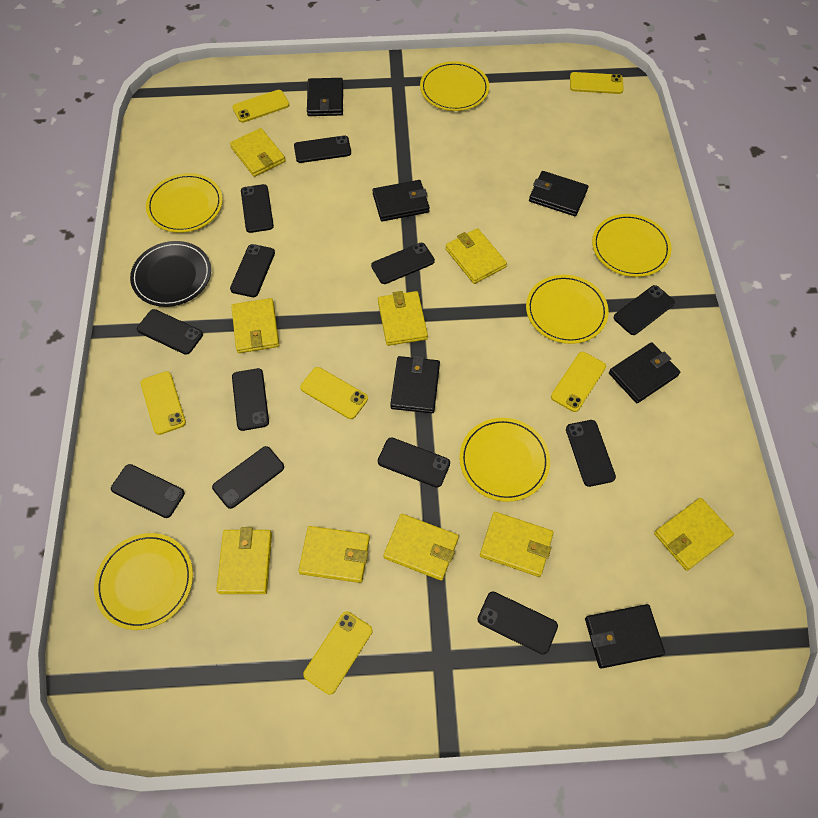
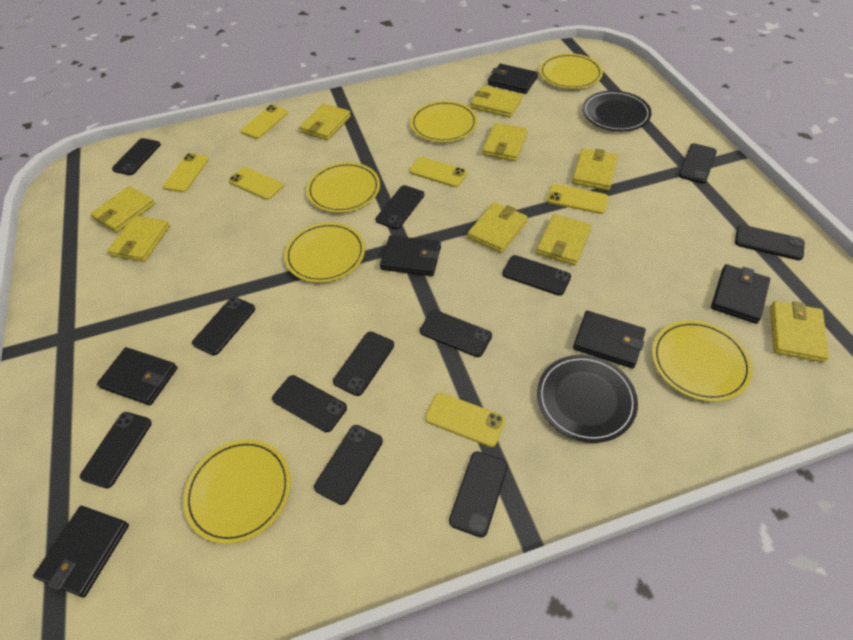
black plate: [130,241,211,307] = 1 -> [537,355,638,443] [582,90,651,131] = 2

